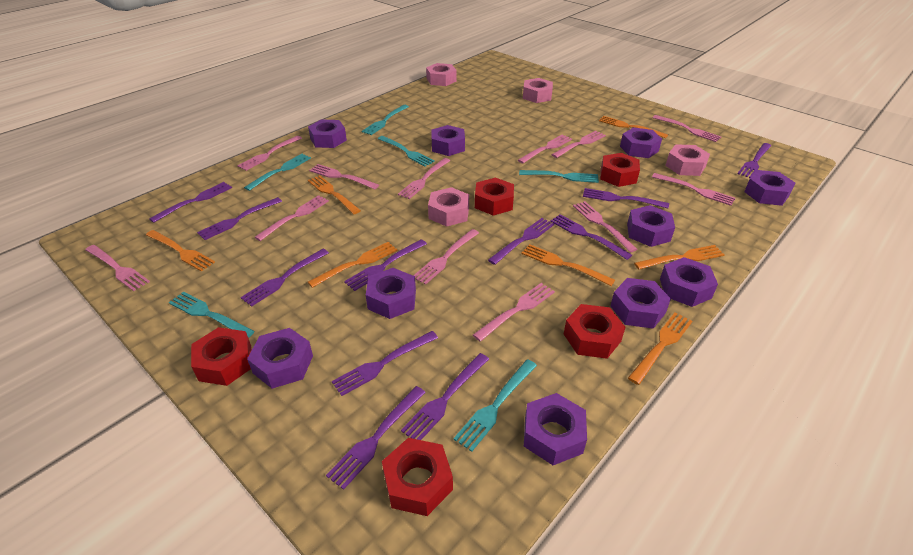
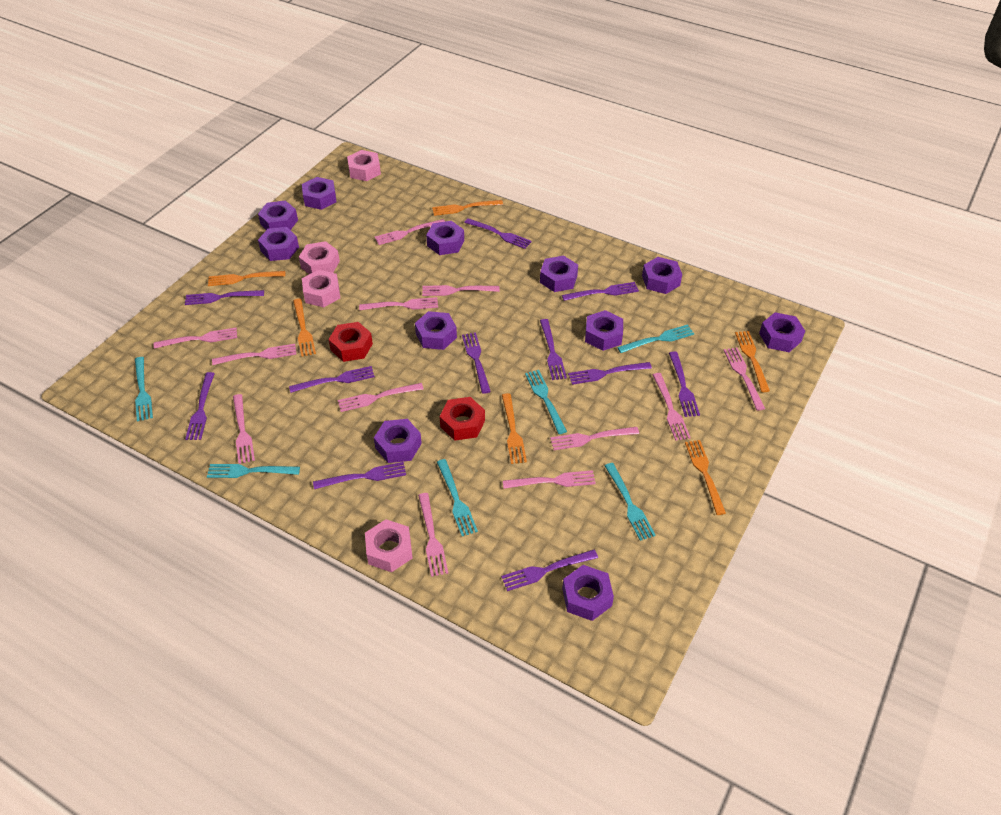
orange fork: [146,230,215,271] [308,175,361,214] [308,242,398,288] [522,244,615,286] [599,116,668,138] [628,313,692,385] [634,245,725,270] = 7 -> [208,271,285,286] [293,299,316,357] [432,200,503,216] [502,393,527,464] [685,440,726,515] [735,331,770,392] = 6
purple nut: [247,328,313,389] [308,119,347,148] [366,268,416,319] [432,125,465,156] [524,393,587,465] [610,278,671,329] [620,127,662,158] [627,205,675,247] [660,257,718,307] [744,170,795,206] = 10 -> [258,200,298,230] [258,227,299,261] [302,177,337,210] [374,419,422,463] [415,311,457,350] [426,221,464,255] [540,256,578,292] [562,565,614,621] [585,310,623,351] [642,257,682,294] [759,312,805,352] = 11
red nut: [191,327,252,386] [382,438,453,516] [475,178,514,215] [564,304,626,359] [600,153,640,187] = 5 -> [328,322,373,362] [440,397,485,441] = 2

